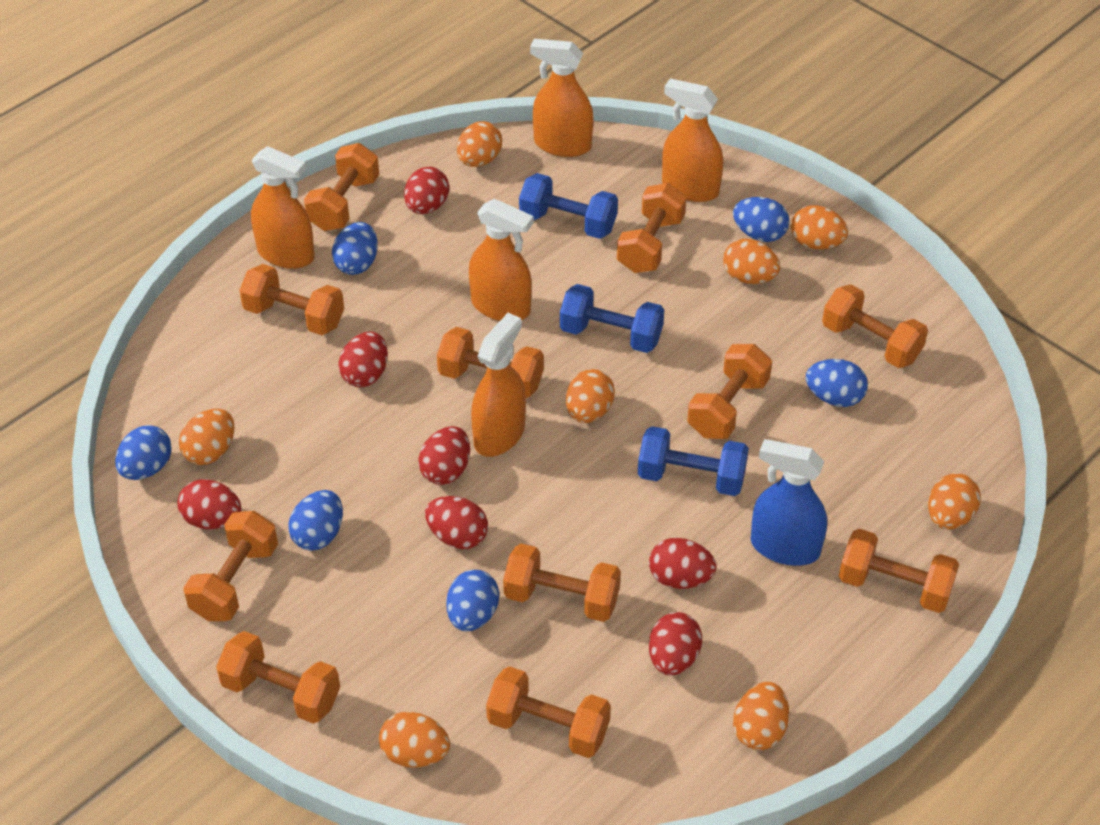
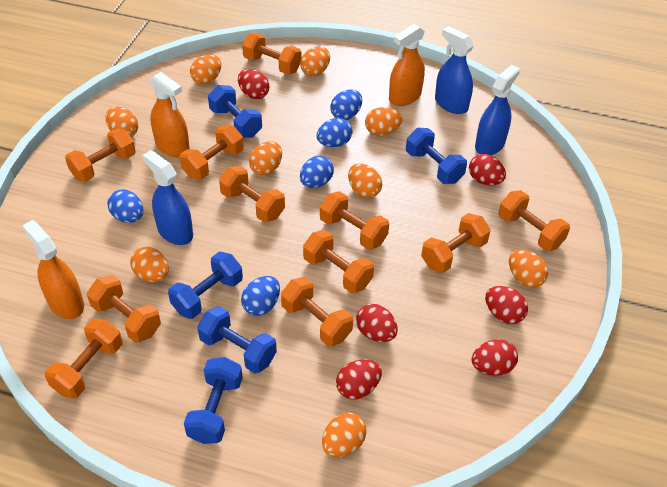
blue dumbbell: [519,173,618,239] [560,284,664,353] [638,426,749,496] = 3 -> [168,252,243,319] [184,357,243,444] [197,306,277,373] [208,85,262,138] [406,128,467,184] = 5
blue egg: [115,425,172,480] [288,490,343,551] [332,222,378,275] [446,570,499,631] [733,197,789,242] [806,359,868,407] = 6 -> [107,189,143,223] [241,276,280,316] [300,156,334,188] [317,118,352,147] [330,89,362,120] = 5
blue spray bottle: [751,439,827,566] = 1 -> [142,150,193,245] [435,26,474,114] [475,65,520,155] = 3
orange egg: [179,409,234,465] [379,712,450,767] [457,121,502,167] [566,369,615,423] [723,239,780,284] [733,682,789,750] [791,205,848,249] [928,473,981,530] = 8 -> [106,106,138,137] [130,247,169,282] [190,54,221,85] [249,141,282,176] [300,47,330,76] [322,412,367,457] [348,163,382,198] [365,107,402,136] [509,250,548,288] = 9
orange spray bottle: [251,146,315,269] [469,199,533,321] [471,313,526,457] [530,39,593,157] [662,78,723,202] = 5 -> [22,220,84,319] [149,72,190,157] [389,24,425,106] = 3
red egg: [177,479,241,529] [338,331,388,387] [404,167,449,214] [418,426,470,485] [425,496,488,549] [649,538,716,589] [649,612,702,676] = 7 -> [238,69,269,99] [336,359,382,399] [356,304,398,342] [469,154,506,185] [471,339,518,376] [485,286,528,324] = 6

